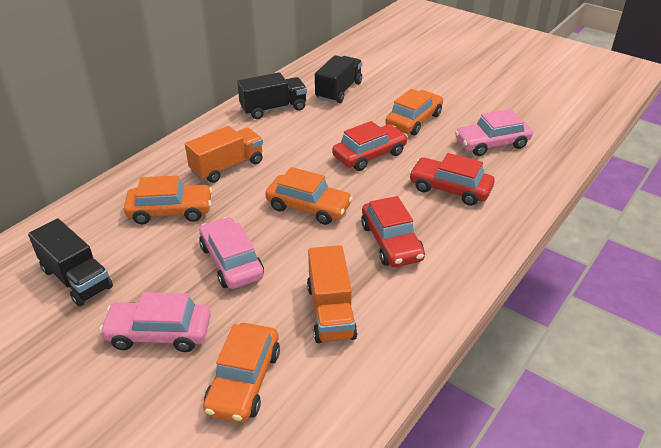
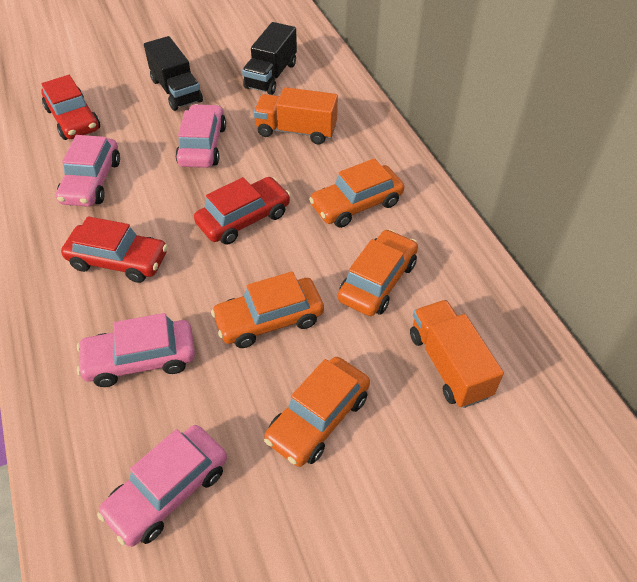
black truck: [28,218,113,306] [237,72,307,119] [315,55,362,103] = 3 -> [144,36,203,111] [242,22,297,95] = 2
pink car: [99,292,211,352] [199,217,264,289] [455,109,533,156] = 3 -> [56,135,120,207] [77,313,195,387] [97,425,227,547] [175,104,226,168] = 4

